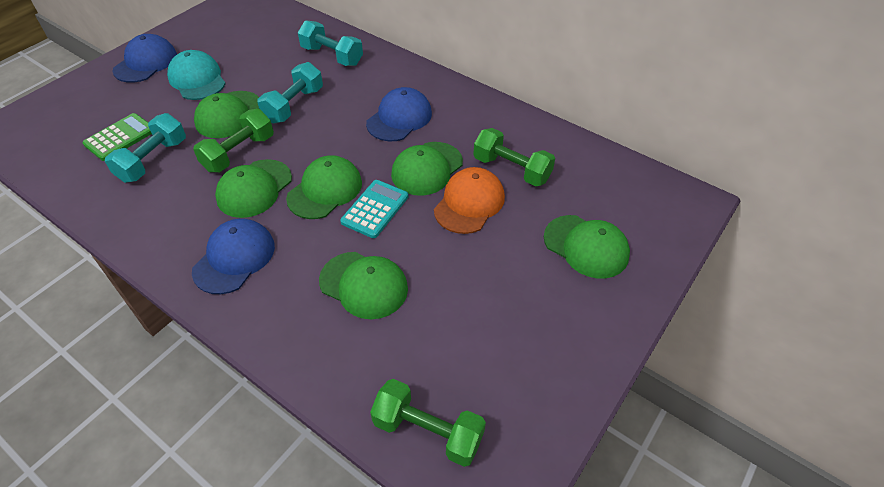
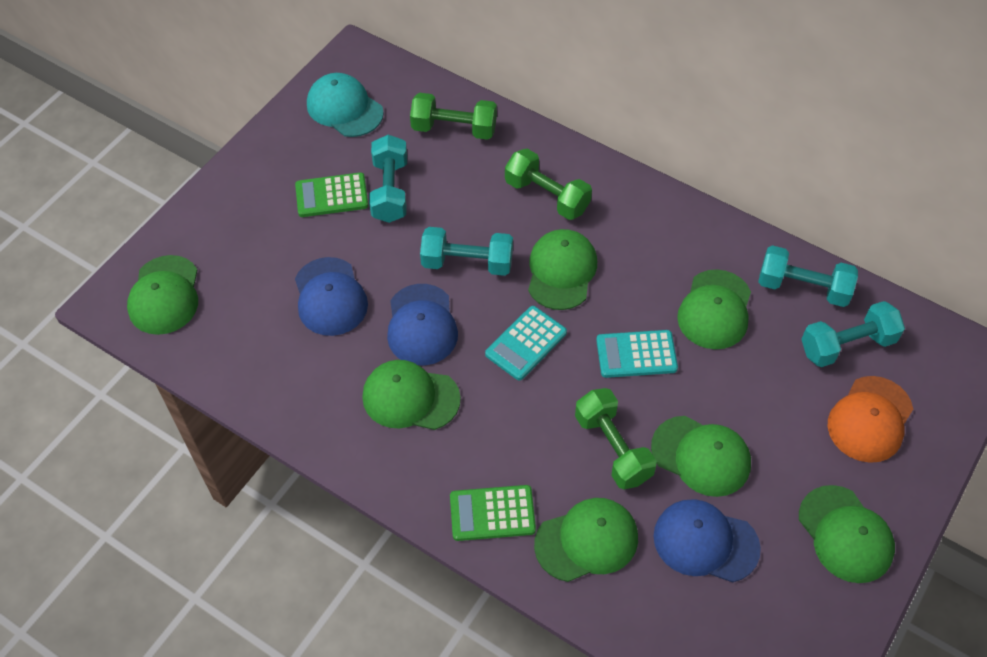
green calculator: [83,113,152,161] = 1 -> [295,172,368,217] [450,485,536,541] = 2
green cap: [194,91,259,138] [215,159,292,218] [286,155,362,219] [319,252,408,319] [391,142,463,196] [544,215,630,279] = 6 -> [127,255,198,335] [362,360,461,430] [528,229,597,310] [534,498,638,582] [651,416,751,497] [677,269,751,349] [799,485,895,583] = 7
turquoise calculator: [340,180,408,238] = 1 -> [485,306,567,380] [596,330,678,378] = 2
turquoise dumbbell: [105,113,186,183] [257,62,323,124] [298,21,363,66] = 3 -> [369,135,407,223] [420,227,513,276] [758,245,858,307] [801,301,905,367] = 4

